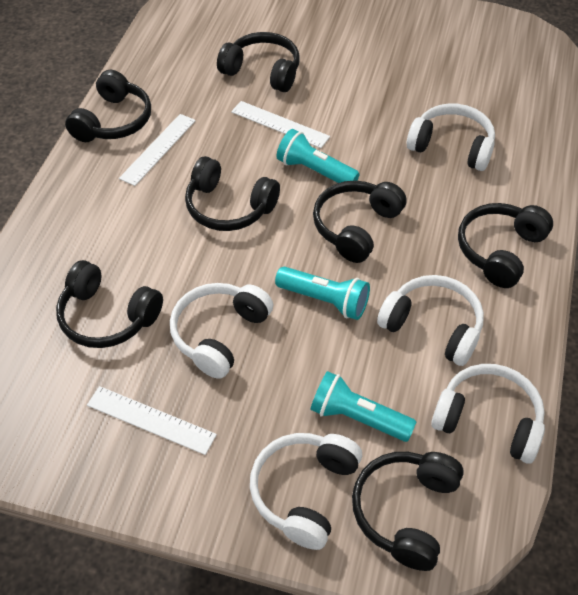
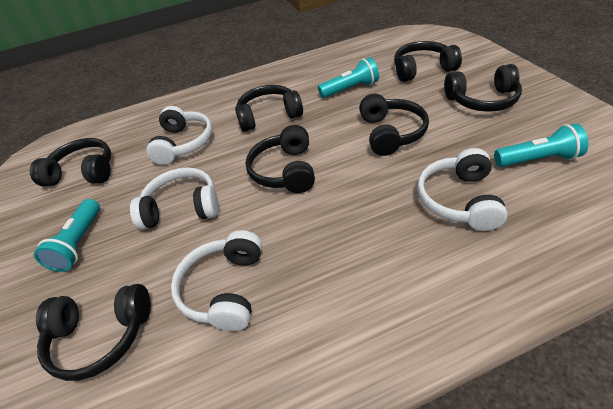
white headphones: [170,283,273,379] [250,433,362,550] [377,275,484,366] [407,103,495,171] [431,364,545,464] = 5 -> [130,167,219,230] [146,106,212,165] [171,230,262,331] [417,148,508,231] = 4
white ruler: [87,386,217,455] [119,114,196,186] [231,101,330,148] = 3 -> none = 0

